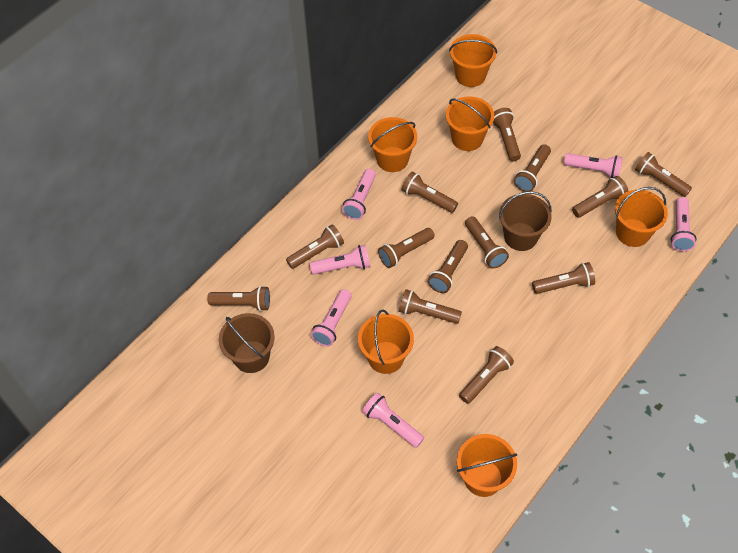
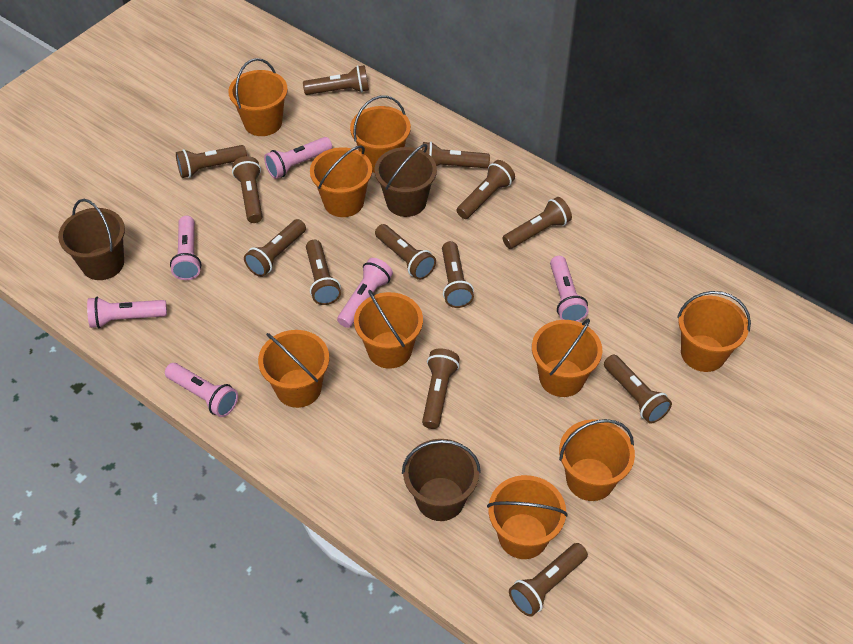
brown bucket: [219,313,275,373] [499,191,552,251] = 2 -> [58,199,125,280] [375,144,437,217] [402,439,481,521] = 3
orange bucket: [358,310,414,374] [368,117,417,172] [446,97,494,151] [449,34,497,87] [457,434,517,497] [615,187,668,247] = 6 -> [228,58,288,136] [258,330,329,408] [310,145,372,217] [350,95,411,173] [354,290,423,369] [487,475,568,559] [532,319,602,397] [559,419,635,501] [677,291,751,372] = 9

